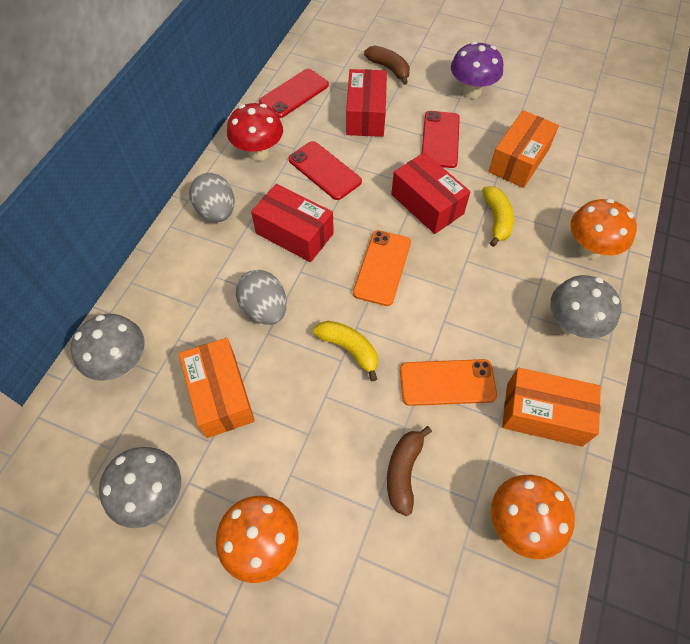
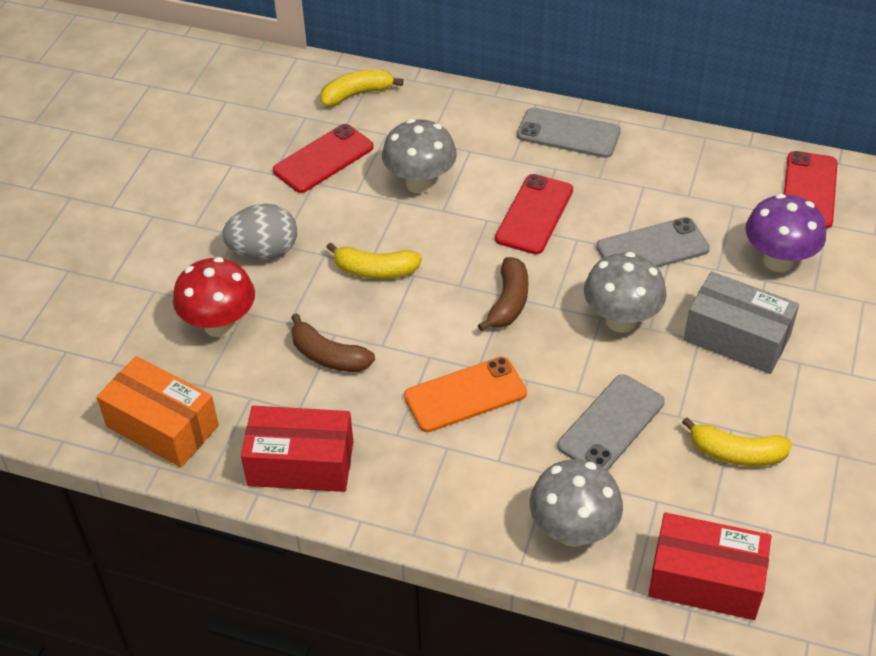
grey box: none = 0 -> [684,271,799,374] = 1
grey egg: [189,173,234,222] [236,270,287,325] = 2 -> [222,204,297,260] = 1
grey phone: none = 0 -> [517,108,621,158] [558,374,665,471] [596,217,710,267] = 3
orange box: [179,338,255,438] [488,110,559,188] [502,368,601,447] = 3 -> [97,356,219,467] = 1
orange mushroom: [216,496,299,583] [491,475,575,559] [570,199,637,259] = 3 -> none = 0
orange phone: [353,230,411,306] [400,359,497,406] = 2 -> [404,357,527,432] = 1
red box: [251,184,334,262] [346,69,387,137] [391,152,470,234] = 3 -> [241,406,353,492] [648,513,771,620] = 2
yellow banana: [313,321,378,381] [482,186,514,247] = 2 -> [320,69,404,107] [326,242,422,279] [682,417,792,466] = 3

